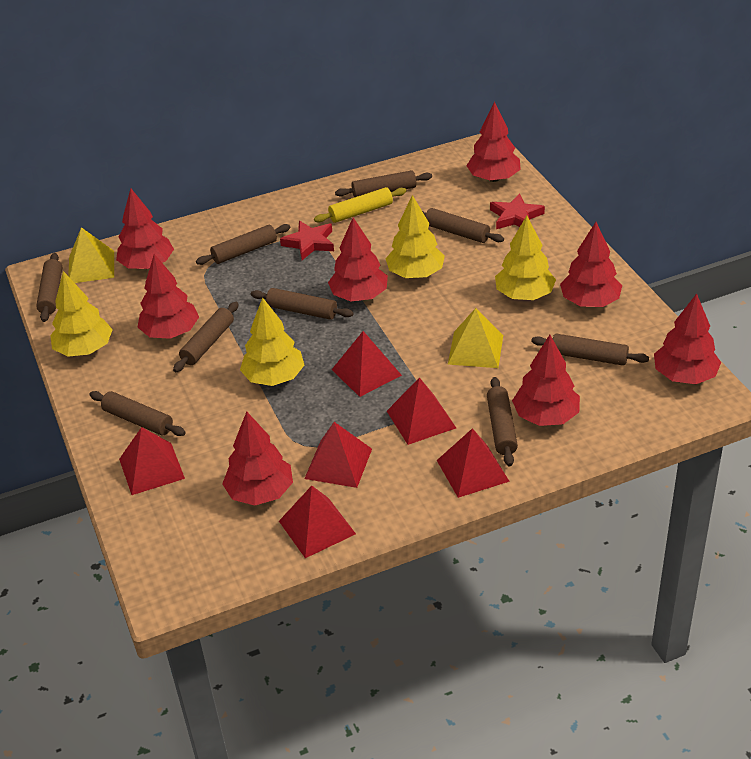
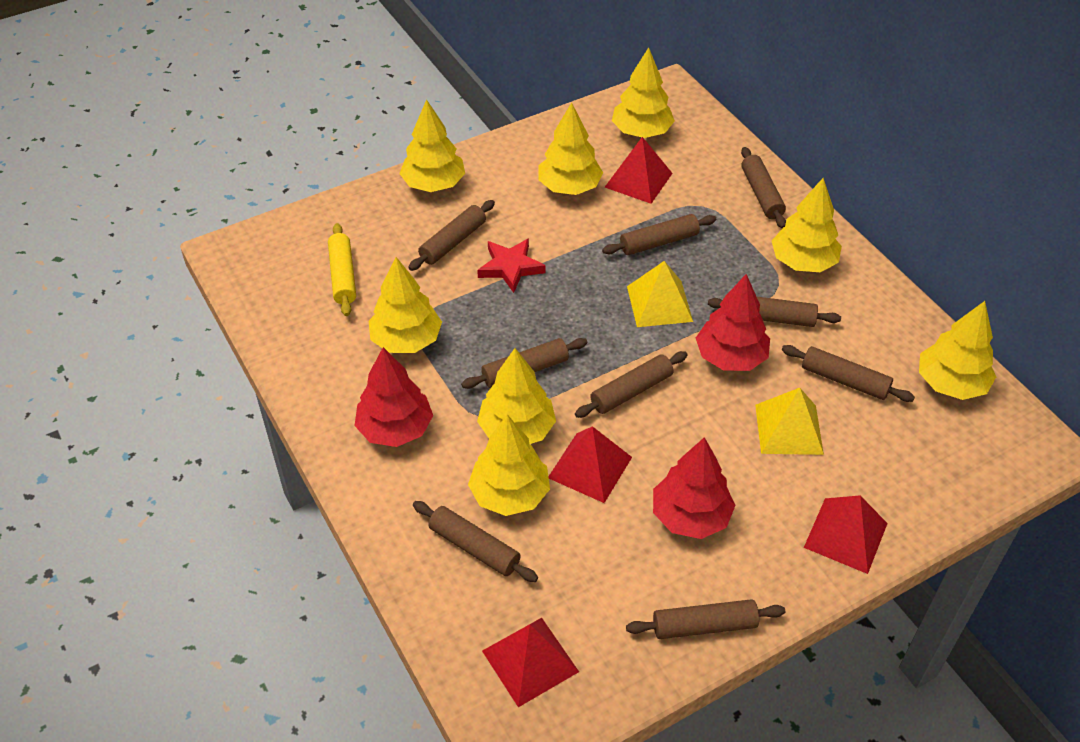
red pyramid: [119,427,185,495] [279,486,356,558] [304,422,372,488] [332,331,402,397] [387,377,456,445] [437,428,510,498] = 6 -> [482,618,579,707] [548,426,632,503] [605,137,673,204] [804,495,888,574] = 4
red star: [280,221,334,260] [490,193,545,229] = 2 -> [477,239,545,293] = 1
red tree: [116,189,174,269] [137,254,199,339] [222,411,293,506] [328,217,388,301] [466,102,521,182] [512,335,580,426] [560,222,622,307] [654,294,721,384] = 8 -> [354,347,433,447] [653,437,736,539] [696,274,770,371] = 3
yellow tree: [50,271,113,357] [240,297,304,386] [385,195,445,278] [495,216,556,300] = 4 -> [369,257,442,353] [399,99,465,192] [468,415,550,516] [477,348,556,444] [538,102,603,195] [612,47,675,138] [772,178,842,272] [919,301,996,400] = 8

